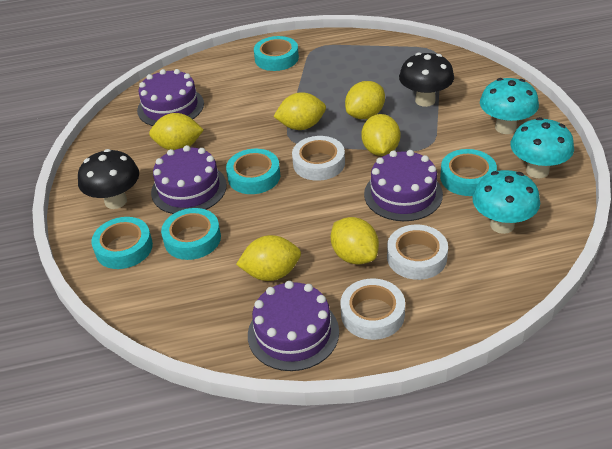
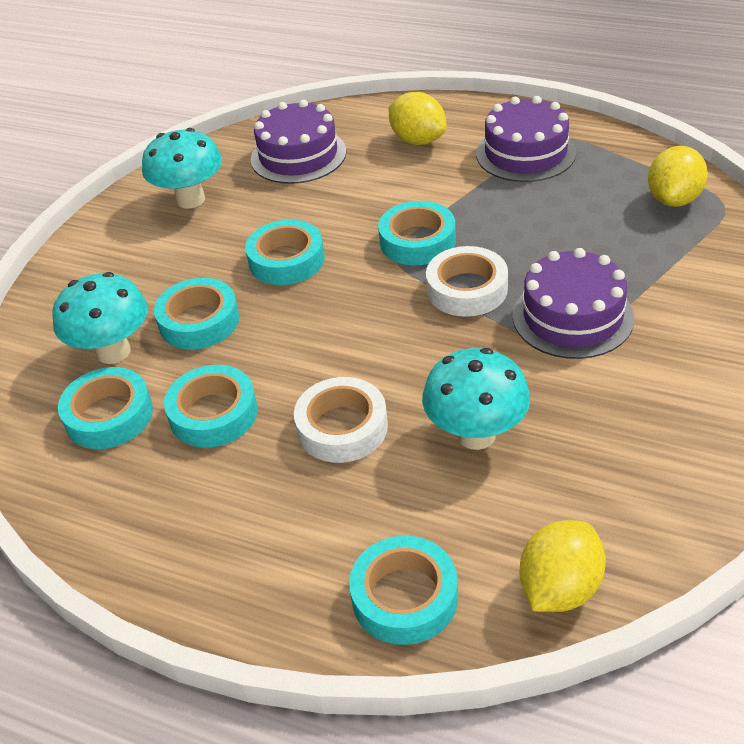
black mushroom: [78,149,139,209] [399,53,454,107] = 2 -> none = 0
purple cake: [137,69,204,126] [151,145,227,214] [248,281,339,371] [364,150,443,221] = 4 -> [251,100,346,184] [476,96,576,182] [513,248,634,359] = 3
turquoise tape: [91,217,153,269] [161,208,221,260] [226,149,280,194] [254,36,299,71] [440,149,497,196] = 5 -> [58,367,153,449] [154,278,239,350] [164,365,258,448] [245,219,325,285] [349,536,458,645] [378,201,456,265] = 6
white tape: [292,136,345,181] [341,278,405,340] [387,225,448,280] = 3 -> [294,377,388,463] [426,246,508,317] = 2
yellow lemon: [149,113,204,150] [236,235,301,281] [273,92,326,130] [331,217,379,264] [345,81,385,119] [361,114,400,156] = 6 -> [389,92,447,145] [519,520,606,612] [648,146,708,207] = 3

